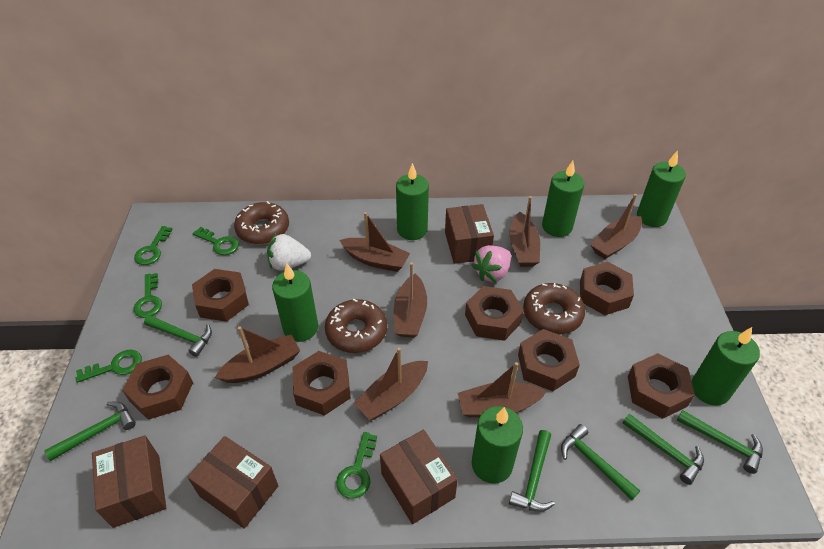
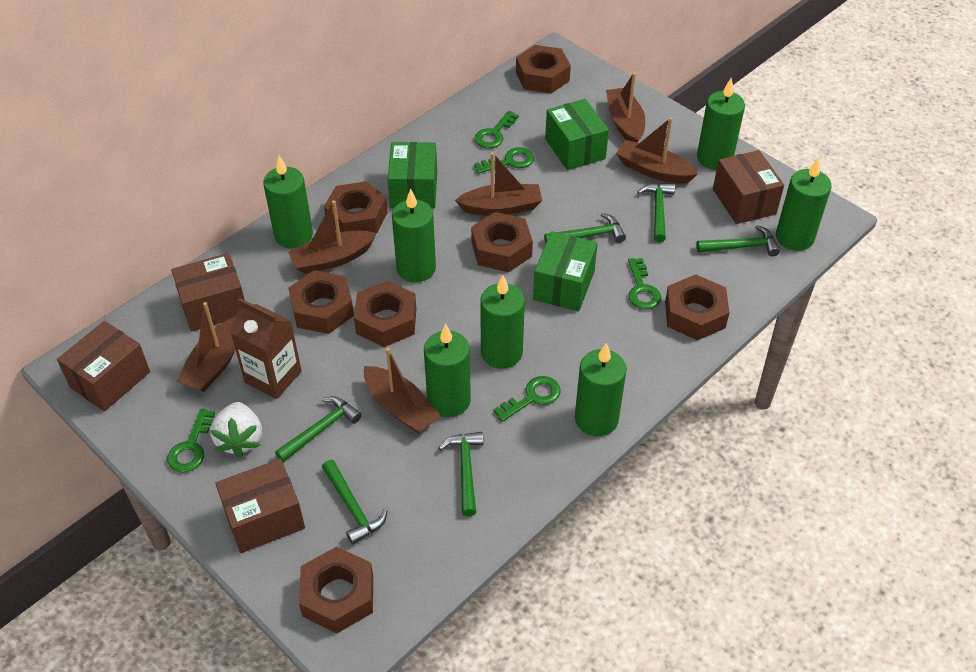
brown boat: [215,326,300,383] [340,212,410,272] [354,348,428,420] [394,262,427,338] [458,362,547,417] [509,196,540,267] [591,194,642,259] = 7 -> [176,302,235,392] [288,200,377,274] [364,348,441,433] [455,152,542,216] [606,73,645,142] [616,117,698,184] = 6
brown carton: none = 0 -> [230,298,301,399] = 1
brown donut: [234,201,289,244] [325,299,387,353] [523,283,585,335] = 3 -> none = 0
green box: none = 0 -> [388,142,437,208] [533,231,598,311] [545,99,609,170] = 3
green candle: [272,263,318,342] [396,163,429,240] [472,406,523,484] [542,161,584,237] [637,150,686,227] [692,327,760,406] = 6 -> [263,156,313,249] [392,189,436,282] [424,324,471,417] [480,275,525,369] [575,343,627,436] [697,78,745,170] [776,157,832,251] = 7
pink strawberry: [471,245,511,282] = 1 -> none = 0

